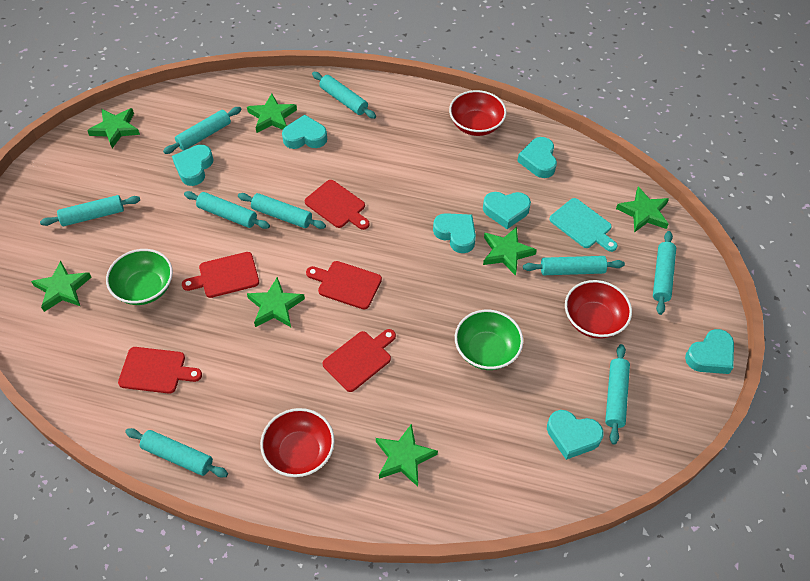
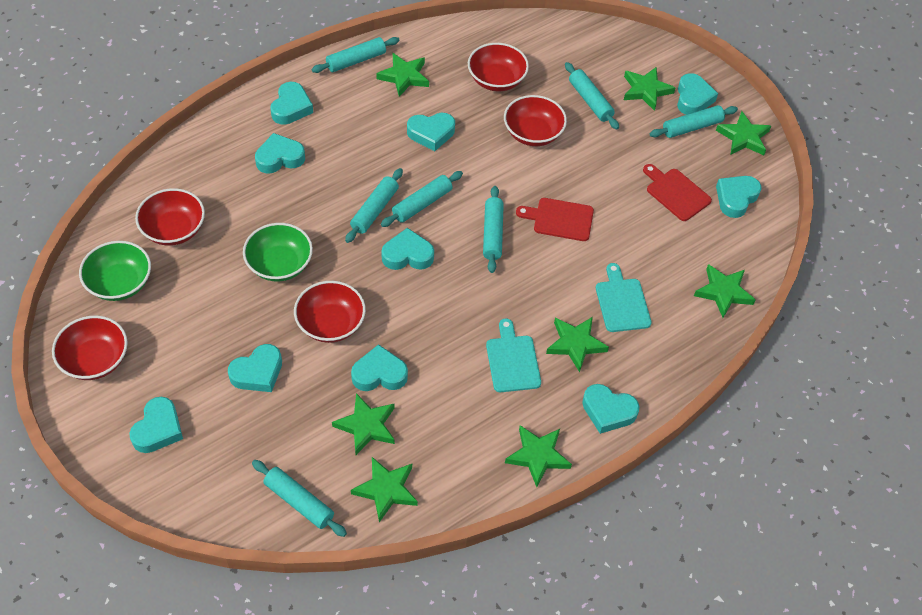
green star: [31,260,92,312] [87,108,140,148] [247,94,297,133] [247,277,305,327] [376,424,438,487] [483,227,537,276] [616,187,669,232] = 7 -> [332,393,395,455] [351,457,418,522] [376,53,429,97] [505,425,572,487] [546,317,609,372] [624,67,675,111] [694,264,756,318] [716,111,771,155] = 8
red bowl: [260,408,335,477] [449,90,507,136] [565,280,632,339] = 3 -> [52,316,128,380] [135,188,205,246] [294,281,366,343] [468,43,529,91] [504,95,567,146] = 5
red cutting board: [118,347,202,394] [182,252,259,298] [305,180,370,230] [306,261,382,309] [322,329,396,392] = 5 -> [516,198,594,241] [643,164,712,221] = 2
turquoise cutting board: [549,198,618,252] = 1 -> [486,319,541,392] [596,263,652,332] = 2
turquoise heart: [172,145,214,186] [282,114,327,149] [433,213,476,253] [483,192,531,229] [517,137,557,178] [547,410,604,460] [685,329,734,374] = 7 -> [129,397,183,453] [228,344,282,392] [255,133,305,173] [270,82,313,125] [351,344,408,391] [381,228,434,270] [407,113,455,151] [582,384,640,434] [677,73,718,115] [716,176,762,218] = 10
turquoise rolling pin: [40,195,140,226] [125,428,228,478] [163,107,241,154] [184,191,270,229] [238,193,326,229] [312,72,376,119] [523,256,625,275] [605,344,630,445] [653,231,676,315] = 9 -> [252,460,347,537] [312,37,400,73] [345,168,403,243] [381,171,463,227] [483,186,504,273] [565,62,619,130] [650,105,738,138] = 7

